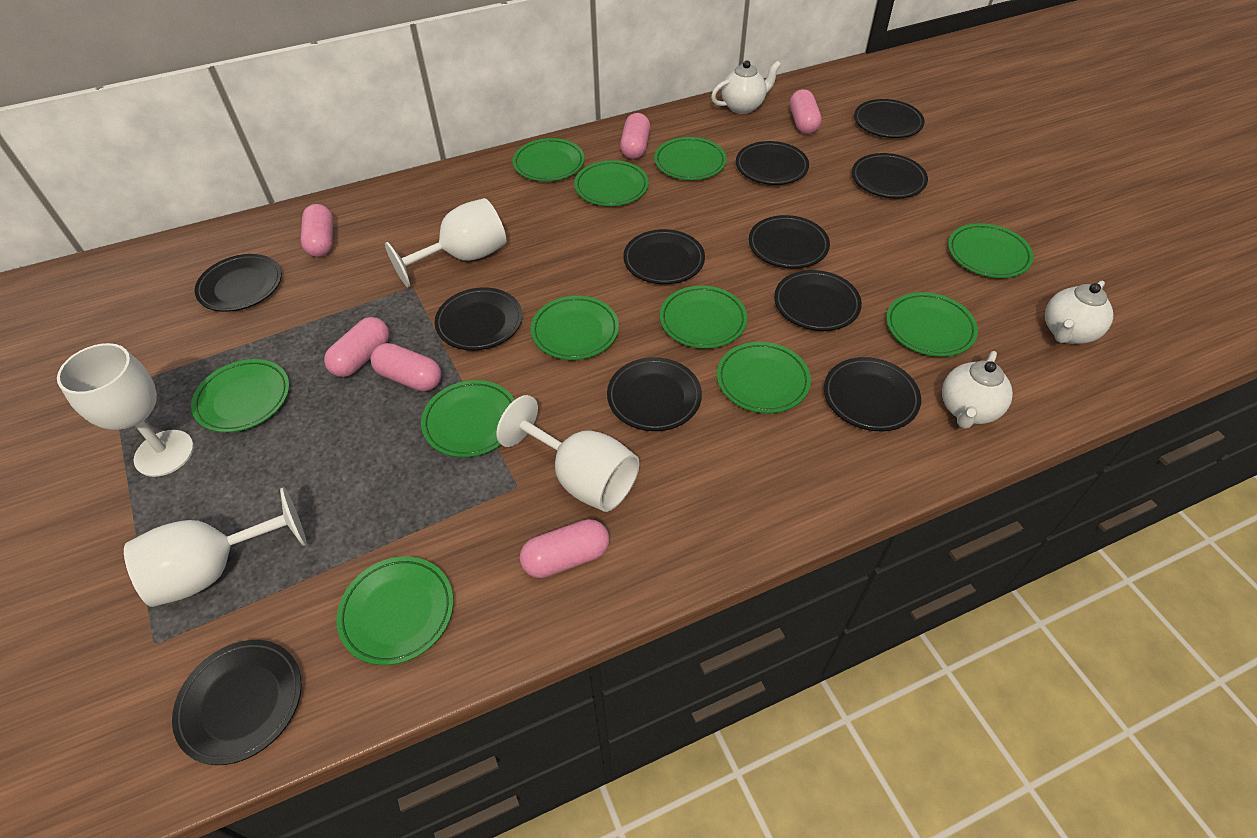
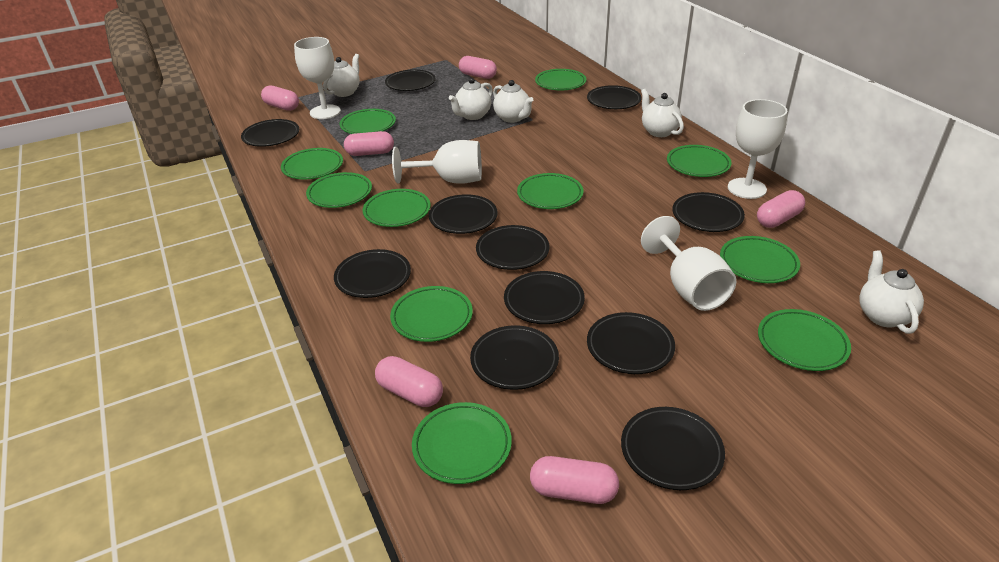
white teapot: [711,60,781,114] [942,351,1013,429] [1045,281,1113,344] = 3 -> [323,54,360,97] [449,78,493,120] [493,80,533,123] [641,89,684,137] [859,250,924,334] = 5

